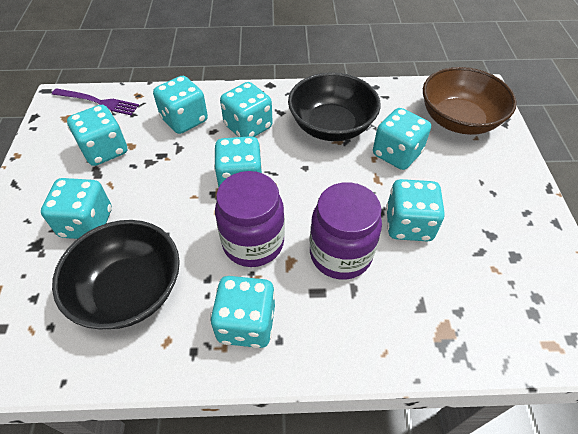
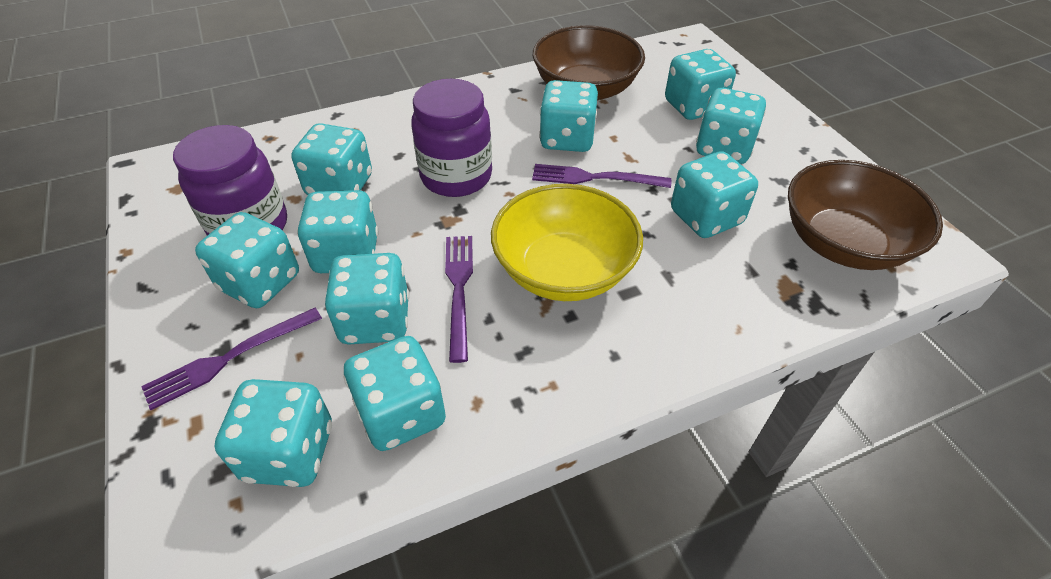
black bowl: [52,220,180,330] [288,72,381,141] = 2 -> none = 0
brown bowl: [423,67,516,135] = 1 -> [533,25,645,101] [788,160,943,270] = 2
purple fork: [52,88,139,115] = 1 -> [141,308,322,410] [445,236,473,363] [532,164,671,188] = 3
turquoise dice: [41,178,112,239] [67,105,127,166] [153,76,208,134] [210,276,275,348] [214,136,262,187] [220,82,273,137] [373,108,431,170] [386,179,445,241] = 8 -> [195,212,299,308] [215,379,332,487] [291,123,372,195] [297,190,378,273] [325,253,409,345] [343,336,446,451] [539,80,598,152] [665,49,736,120] [671,151,758,238] [696,88,766,164] = 10
yellow bowl: none = 0 -> [491,184,643,301] = 1

